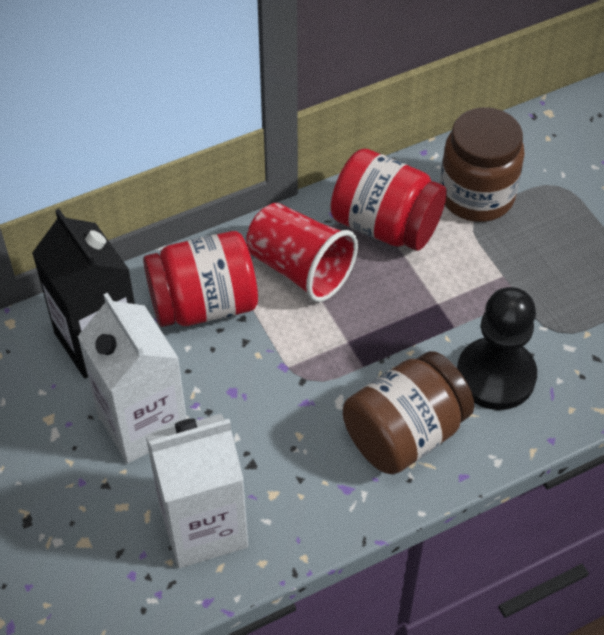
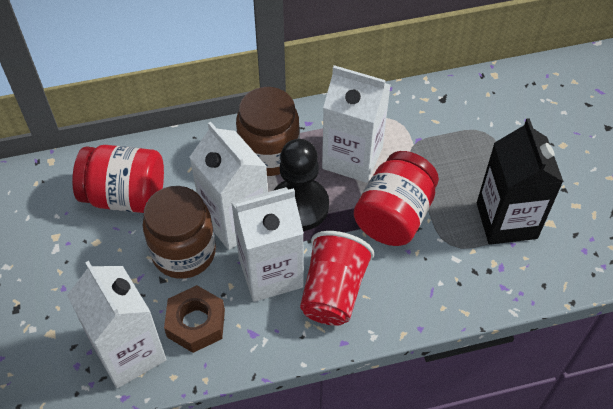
brown nut: none = 0 -> [164,285,225,353] = 1
white carton: [77,293,187,464] [145,414,248,568] = 2 -> [67,261,167,388] [189,122,268,250] [231,187,304,302] [322,65,391,183] = 4

